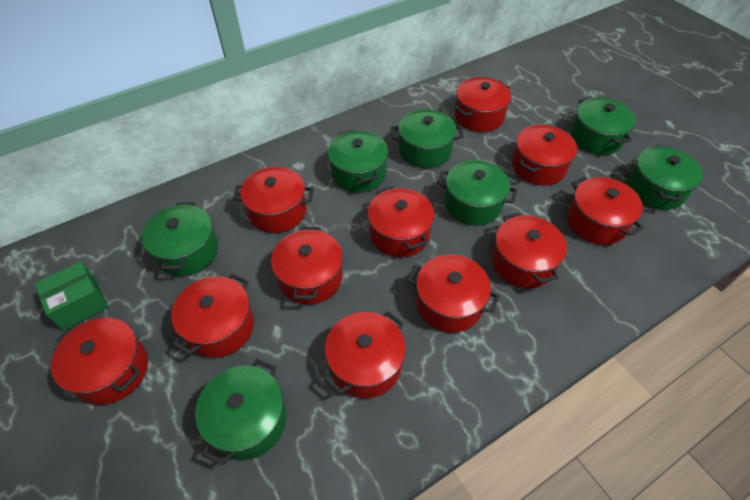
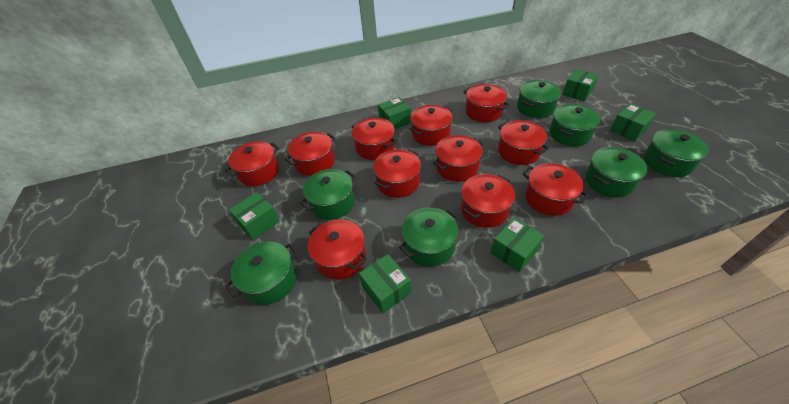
green box: [34,261,109,331] = 1 -> [229,192,280,240] [359,254,411,313] [378,97,411,129] [491,218,544,272] [562,69,599,102] [610,103,656,142] = 6

